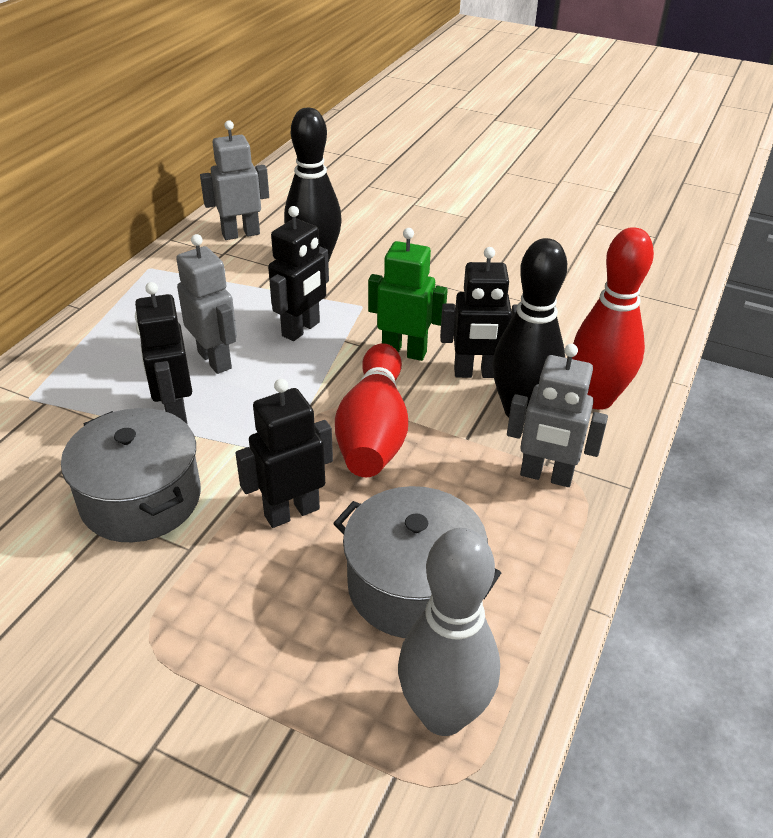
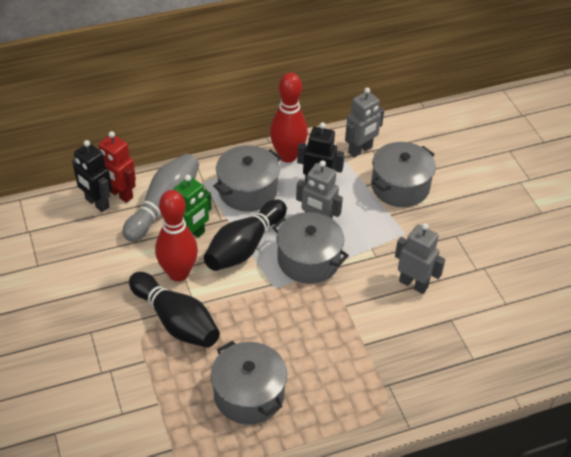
black robot: [135,282,192,424] [235,379,333,528] [268,206,329,341] [440,247,517,378] = 4 -> [72,140,112,212] [297,122,345,183] = 2
grey pot: [61,408,201,542] [333,486,501,638] = 2 -> [211,341,287,425] [213,145,281,212] [272,212,349,284] [371,142,436,207] = 4
red robot: none = 0 -> [99,131,136,203] = 1

